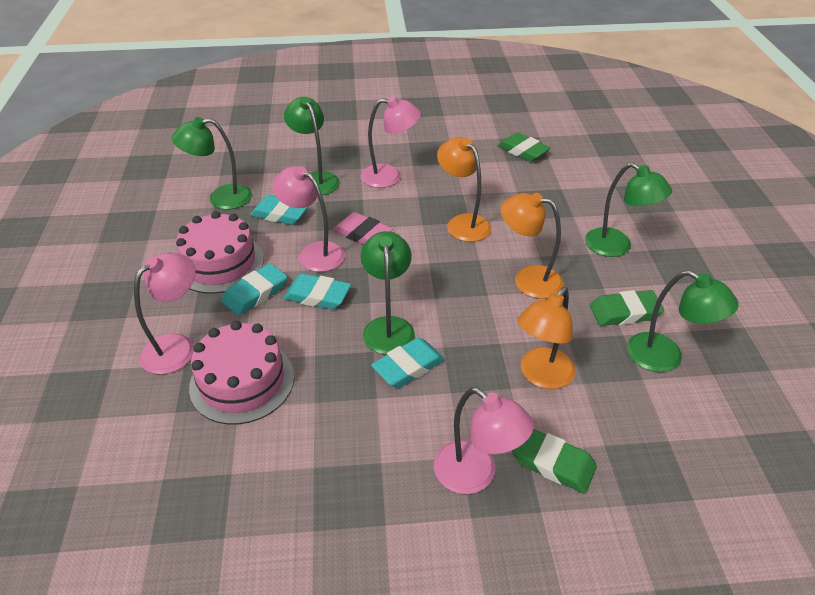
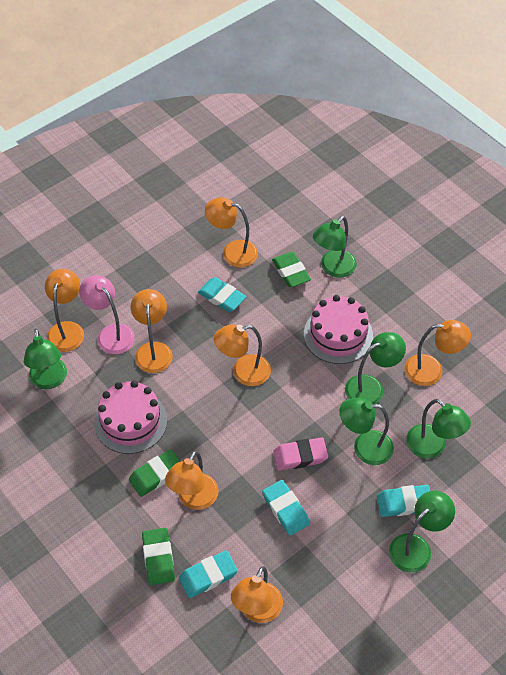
green lamp: [172,117,252,210] [284,97,340,196] [360,231,415,354] [585,163,672,257] [627,270,739,372] = 5 -> [24,329,67,389] [313,216,357,278] [339,398,394,465] [345,332,406,404] [389,491,455,573] [406,399,471,459] = 6
orange lamp: [437,137,491,242] [501,193,564,299] [517,287,576,389] = 3 -> [45,269,84,352] [131,289,173,373] [165,451,219,510] [205,197,258,267] [214,324,271,386] [231,566,283,623] [404,320,471,386] = 7
pink lamp: [134,253,196,374] [272,166,345,272] [361,96,421,188] [434,387,534,494] = 4 -> [79,275,135,354] = 1

